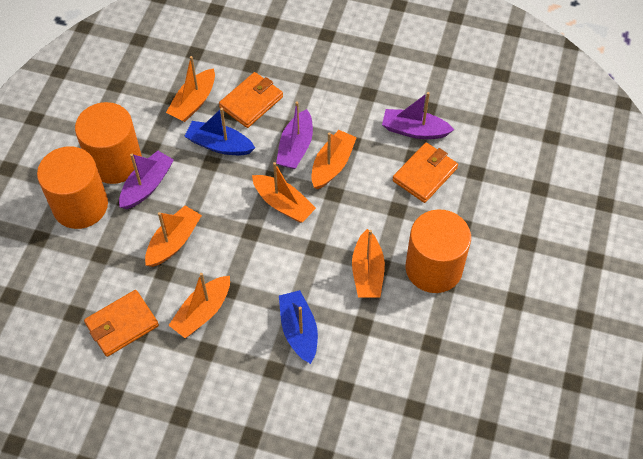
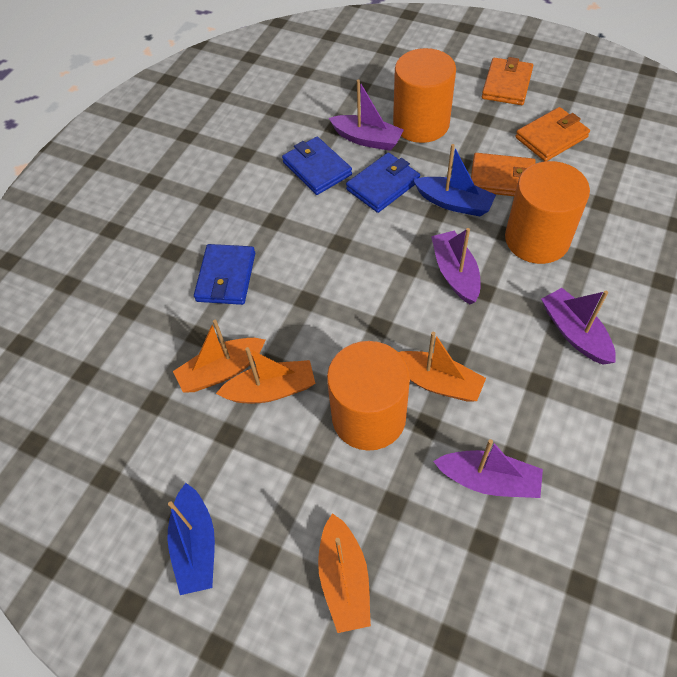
blue wallet: none = 0 -> [194,244,255,305] [282,137,352,195] [346,152,420,213] = 3
orange boat: [145,205,202,267] [166,56,215,122] [168,273,230,338] [252,162,316,223] [311,130,357,189] [352,229,385,298] = 6 -> [173,320,266,392] [216,347,315,403] [318,513,371,633] [398,332,486,402] = 4
purple boat: [119,151,174,209] [276,101,313,169] [382,92,454,139] = 3 -> [329,79,404,151] [431,228,480,304] [433,439,543,498] [541,288,616,365] = 4

